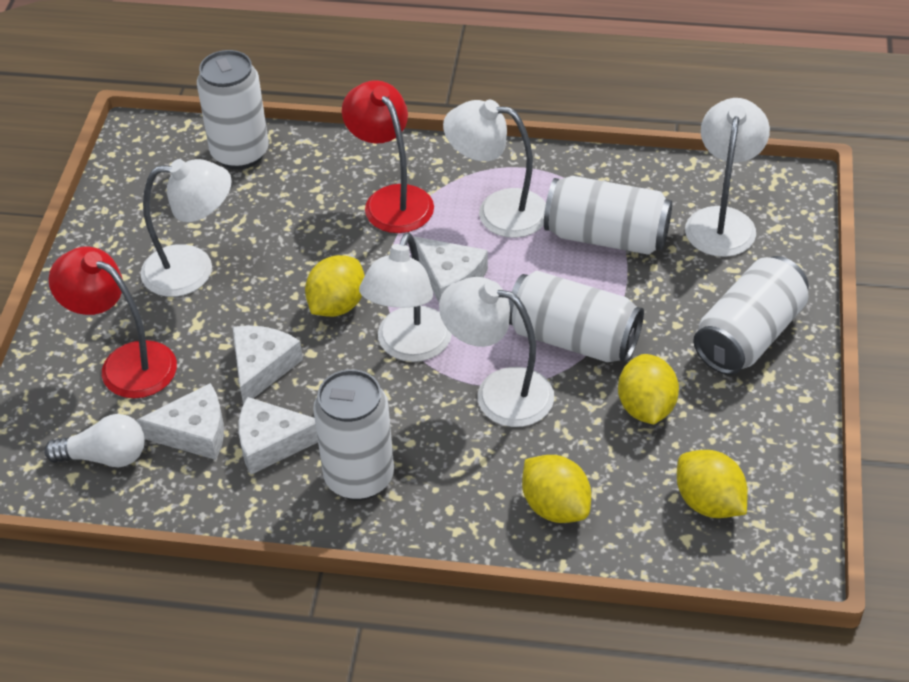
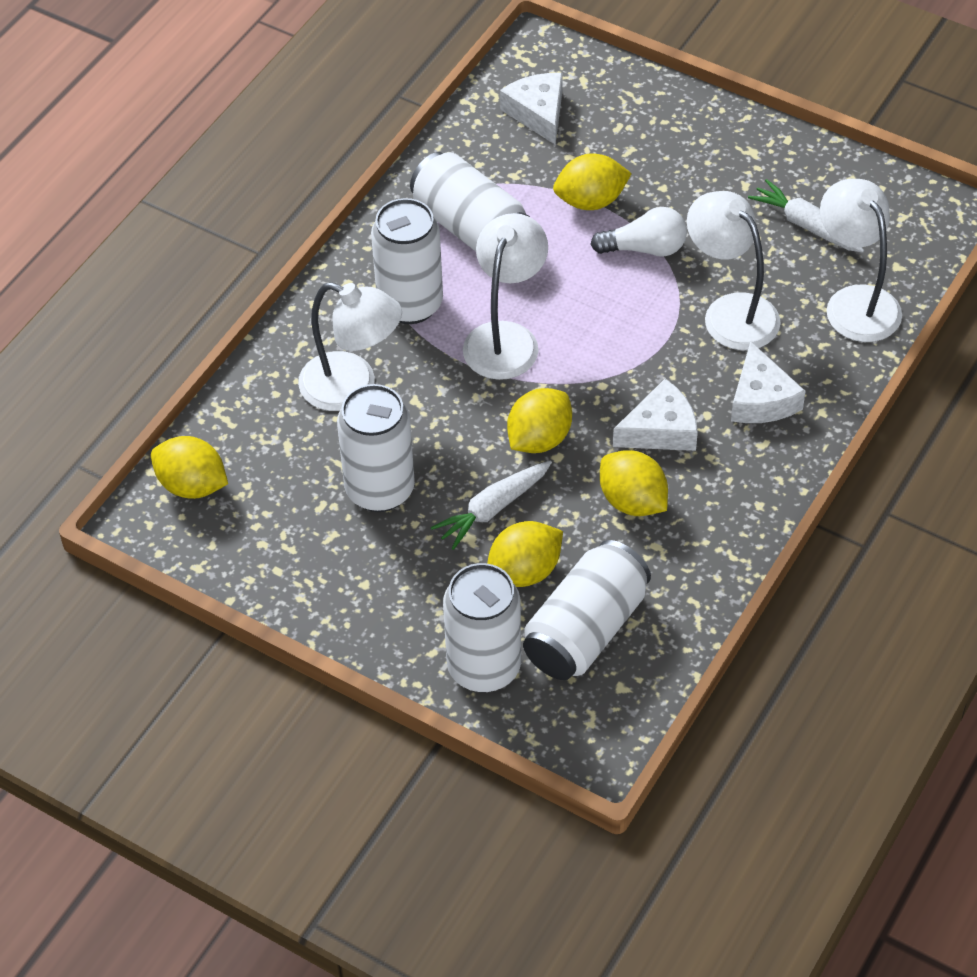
red lamp: [48,247,177,398] [342,80,434,233] = 2 -> none = 0
white carrot: none = 0 -> [431,461,552,550] [748,179,864,253] = 2
white cheese: [136,383,224,460] [233,326,303,405] [238,397,318,475] [414,237,488,302] = 4 -> [500,73,563,145] [613,379,698,451] [731,341,806,423] = 3
white lamp: [140,159,232,297] [359,232,452,362] [439,277,554,427] [443,100,546,238] [685,98,770,257] = 5 -> [298,282,402,411] [463,213,548,380] [687,191,781,350] [820,179,902,342] = 4
yellow lemon: [305,255,365,317] [522,455,591,523] [618,354,679,424] [677,450,748,518] = 4 -> [151,436,228,499] [487,521,563,587] [507,388,572,453] [553,153,632,210] [600,450,668,516] = 5

